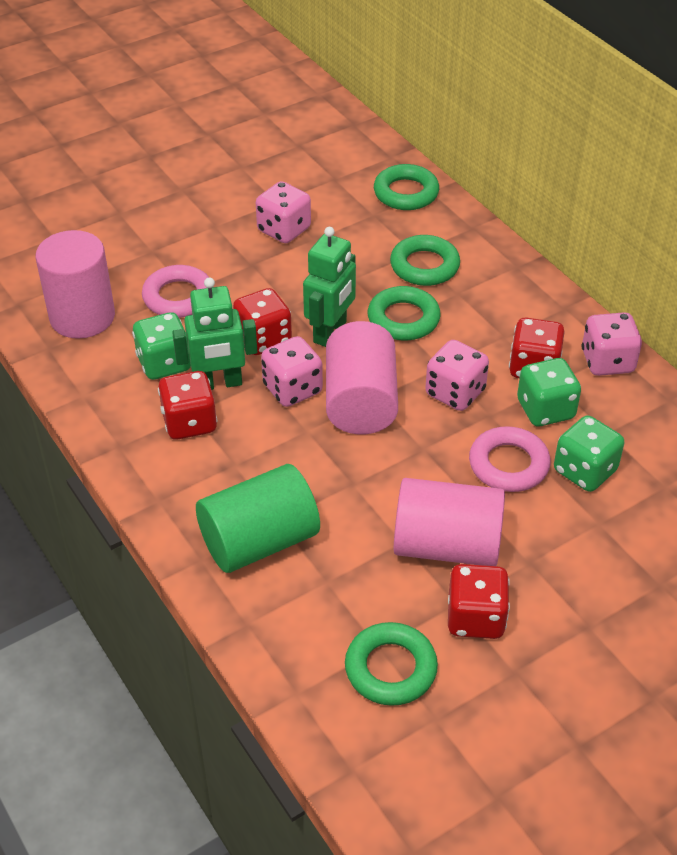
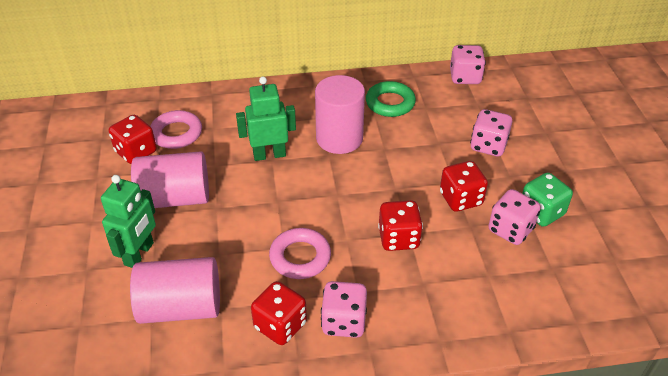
green cylinder: [196,464,320,573] = 1 -> none = 0
green dice: [132,312,191,380] [517,358,581,426] [554,416,624,492] = 3 -> [522,173,573,227] = 1
green ring: [345,622,438,706] [368,286,441,340] [374,164,439,210] [390,235,460,286] = 4 -> [366,81,416,117] = 1

